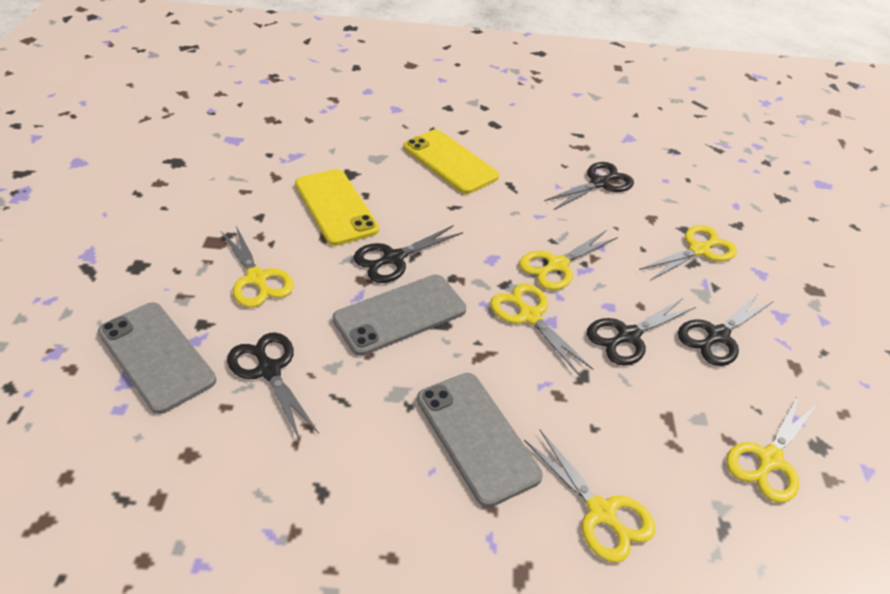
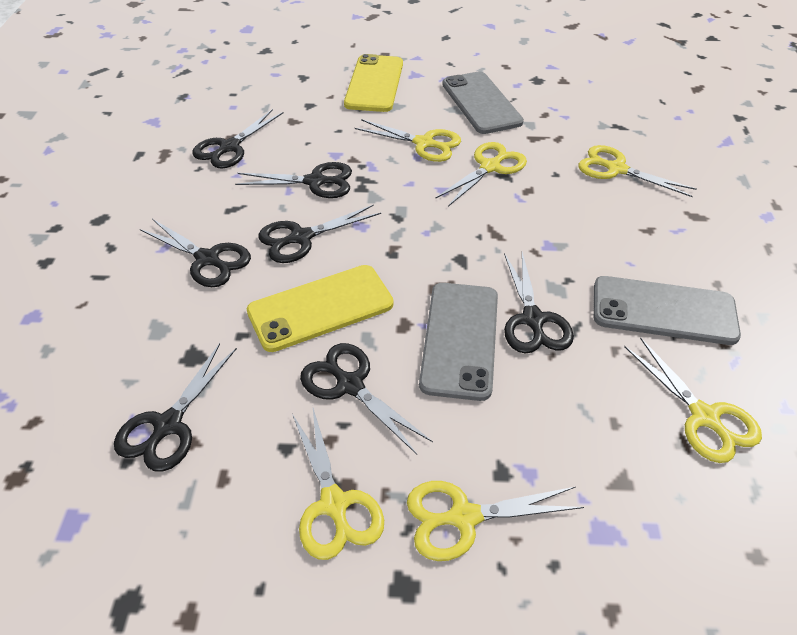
black scissors: [227,332,319,440] [353,225,463,283] [544,162,634,210] [587,298,696,366] [678,293,774,366] = 5 -> [114,343,237,472] [140,219,251,287] [192,109,283,169] [235,162,352,198] [258,204,381,263] [300,343,433,454] [504,252,574,353] = 7

